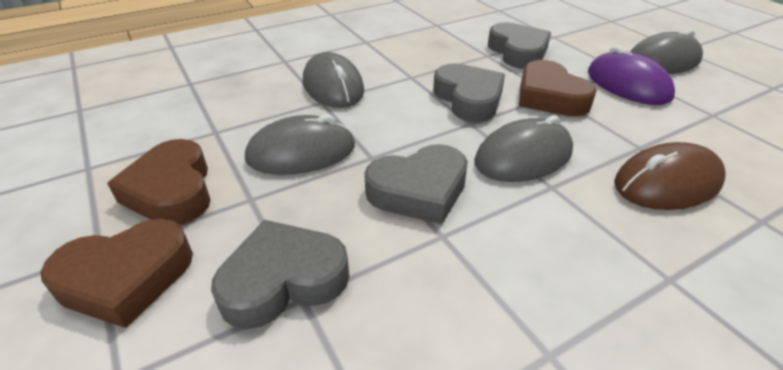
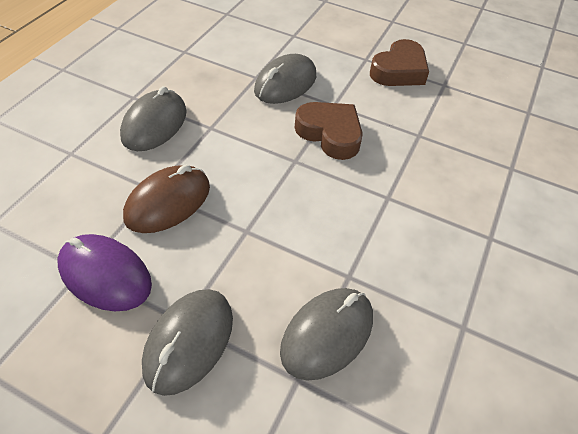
brown heart: [40,219,193,328] [107,139,211,225] [519,60,596,116] = 3 -> [295,102,363,160] [370,39,429,86] = 2
grey heart: [211,220,349,329] [364,144,468,224] [433,63,505,122] [488,22,551,69] = 4 -> none = 0

